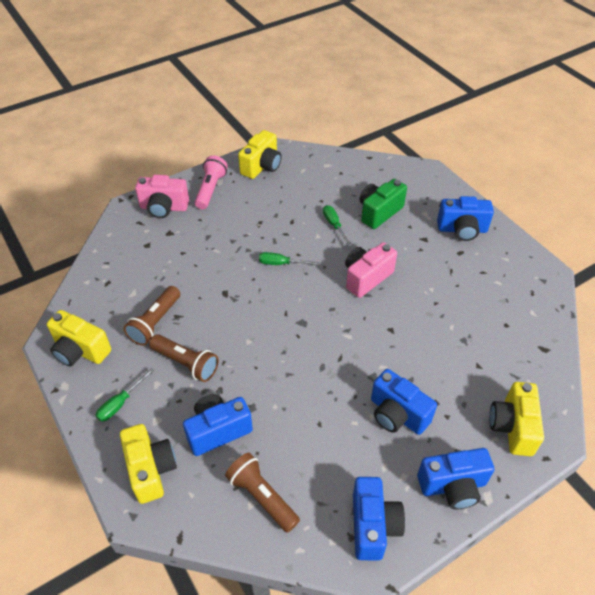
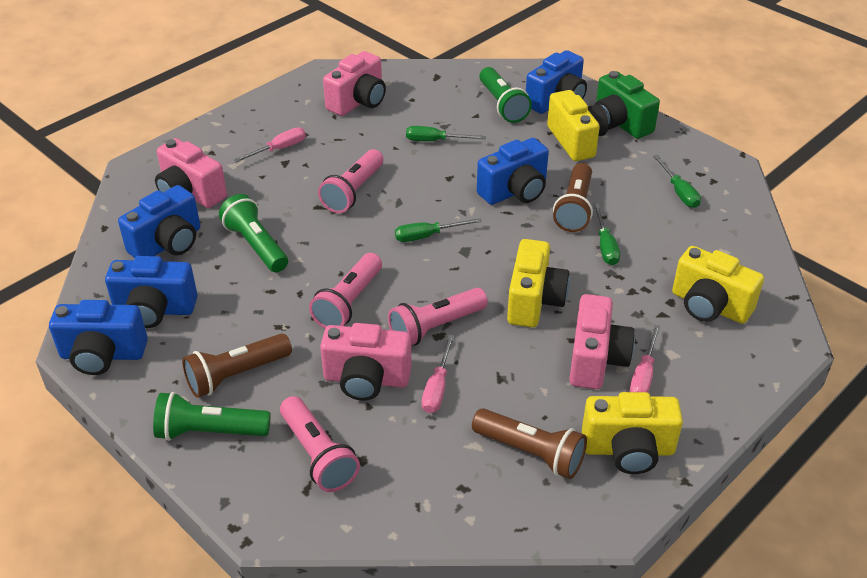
green flashlight: none = 0 -> [153,392,271,441] [219,194,288,272] [479,67,532,123] = 3
green screwdriver: [96,368,154,422] [259,252,321,265] [323,205,352,247] = 3 -> [395,218,482,242] [406,126,486,141] [593,203,620,265] [653,155,701,208] = 4
pink camera: [135,175,189,218] [345,242,397,298] = 2 -> [155,138,227,208] [320,323,412,401] [323,51,386,116] [569,294,635,389] = 4
pink flashlight: [195,155,228,209] = 1 -> [280,396,360,492] [309,253,382,328] [318,149,383,213] [388,288,488,346] = 4
pink screwdriver: none = 0 -> [233,127,306,163] [422,335,454,413] [630,325,660,393] = 3

